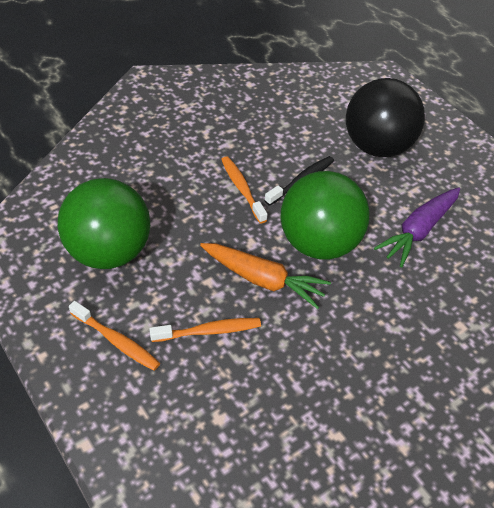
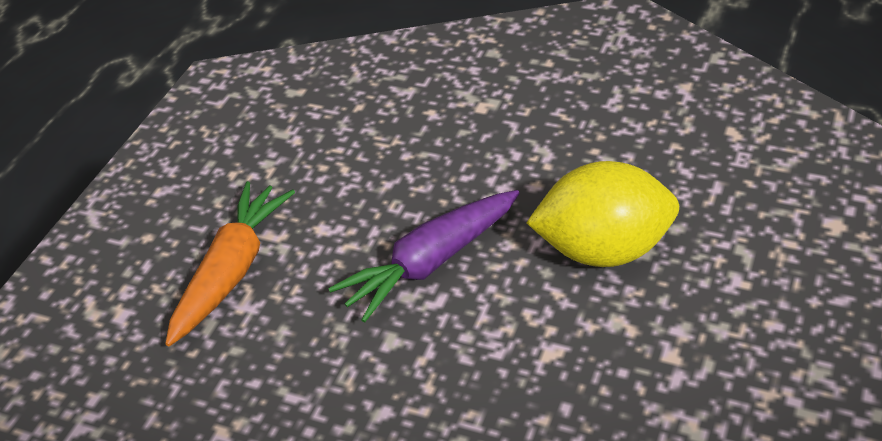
black ball: [346,78,425,157] = 1 -> none = 0
black toothbrush: [264,156,334,206] = 1 -> none = 0
green ball: [58,178,150,269] [280,171,370,260] = 2 -> none = 0
orange toothbrush: [69,301,160,371] [149,318,261,342] [221,156,267,224] = 3 -> none = 0
yellow lemon: none = 0 -> [526,161,679,267] = 1

